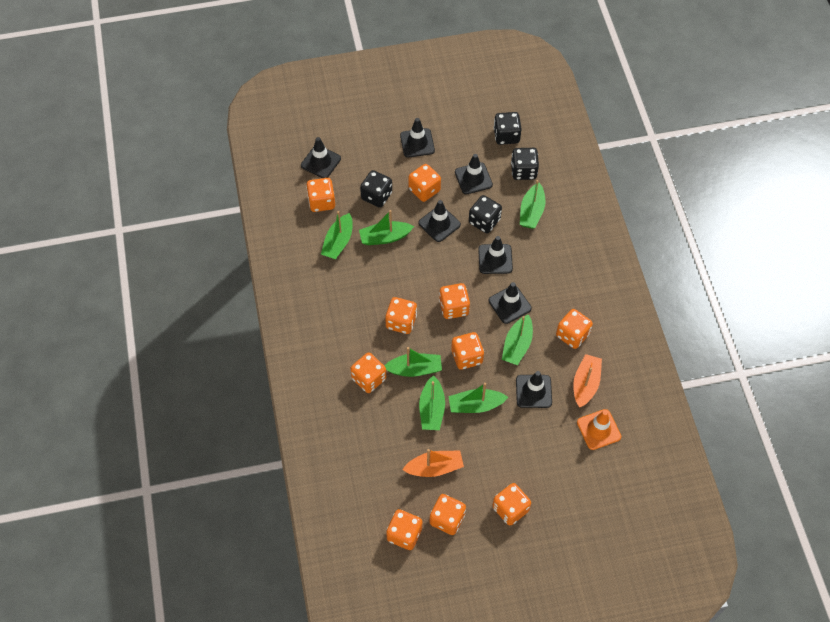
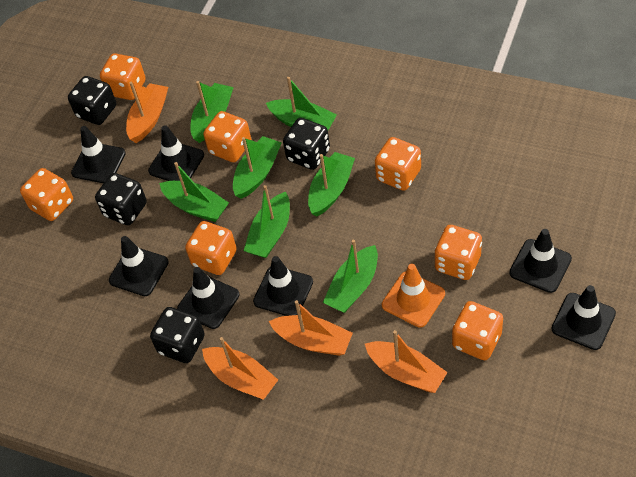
orange boat: [402,449,464,477] [573,354,602,408] = 2 -> [126,81,168,143] [202,337,278,400] [269,300,353,356] [365,330,448,393] = 4
orange dice: [306,178,335,212] [351,352,386,393] [385,297,417,334] [386,509,422,550] [409,164,441,202] [430,494,466,535] [439,283,470,319] [451,332,484,370] [492,483,531,526] [556,309,593,349] = 10 -> [20,168,73,221] [100,53,146,100] [185,221,237,275] [203,111,251,162] [375,137,421,191] [435,225,482,280] [452,301,503,360] = 7

